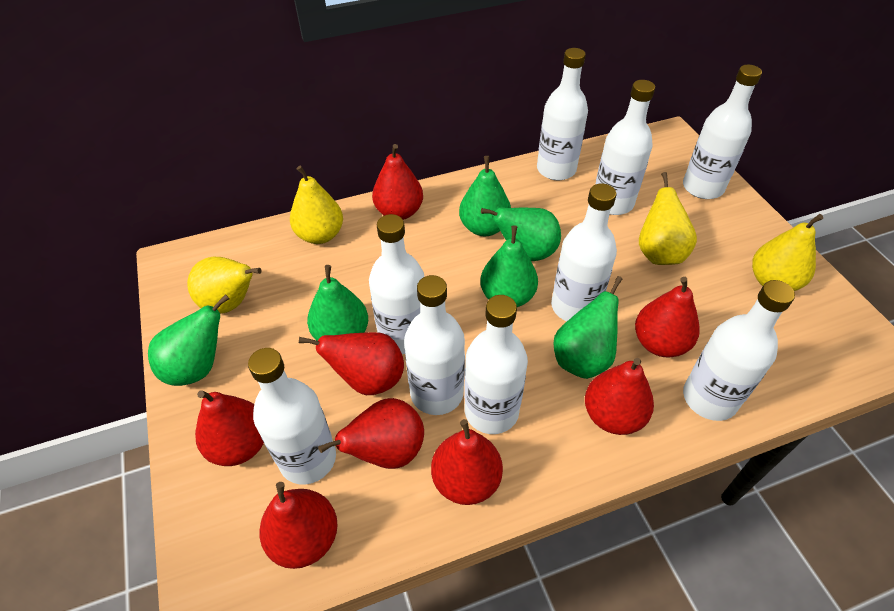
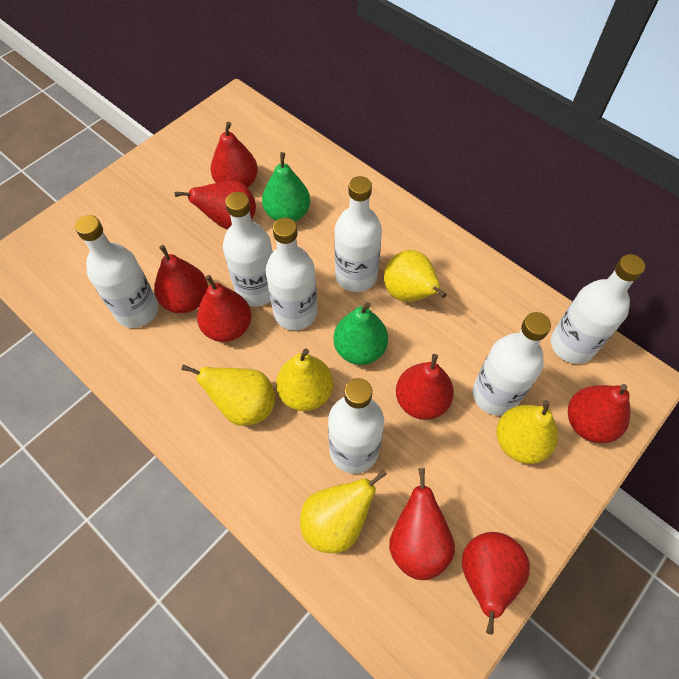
green pear: [148,294,229,386] [307,265,368,341] [459,156,511,236] [480,225,538,307] [481,208,561,261] [553,276,622,379] = 6 -> [262,152,310,222] [333,302,388,365] = 2
white bottle: [248,348,336,485] [369,214,425,354] [404,275,465,415] [464,295,528,434] [537,48,588,180] [551,183,617,321] [595,80,655,215] [683,65,762,199] [683,280,795,421] = 9 -> [75,215,158,328] [223,192,273,307] [265,218,317,330] [328,378,384,474] [334,176,382,292] [472,312,551,416] [551,254,645,364] = 7
yellow pear: [187,257,262,314] [290,166,343,244] [639,172,697,265] [752,214,823,291] = 4 -> [181,364,275,426] [276,349,333,411] [300,470,387,553] [384,250,447,302] [497,400,558,464] = 5

